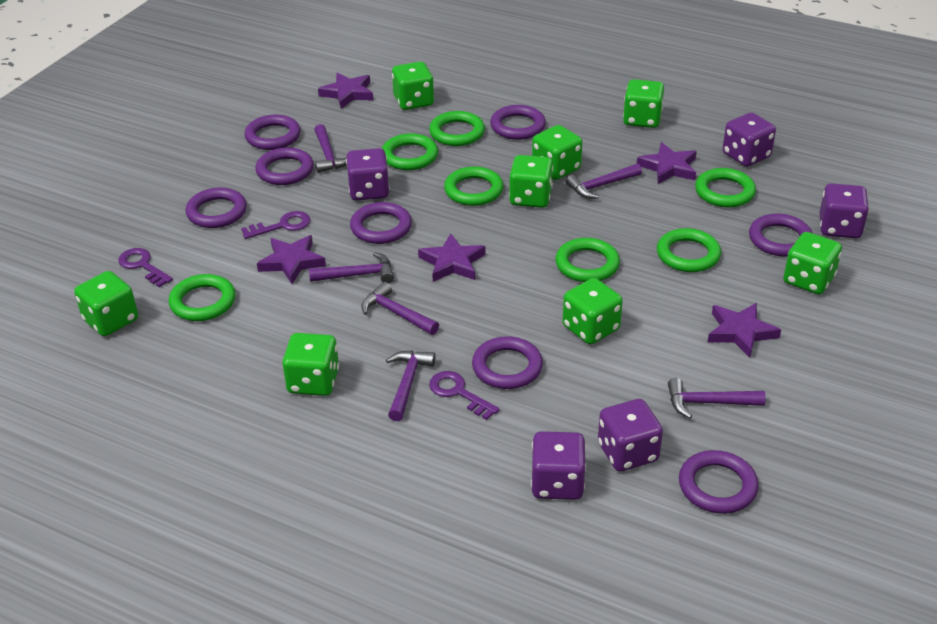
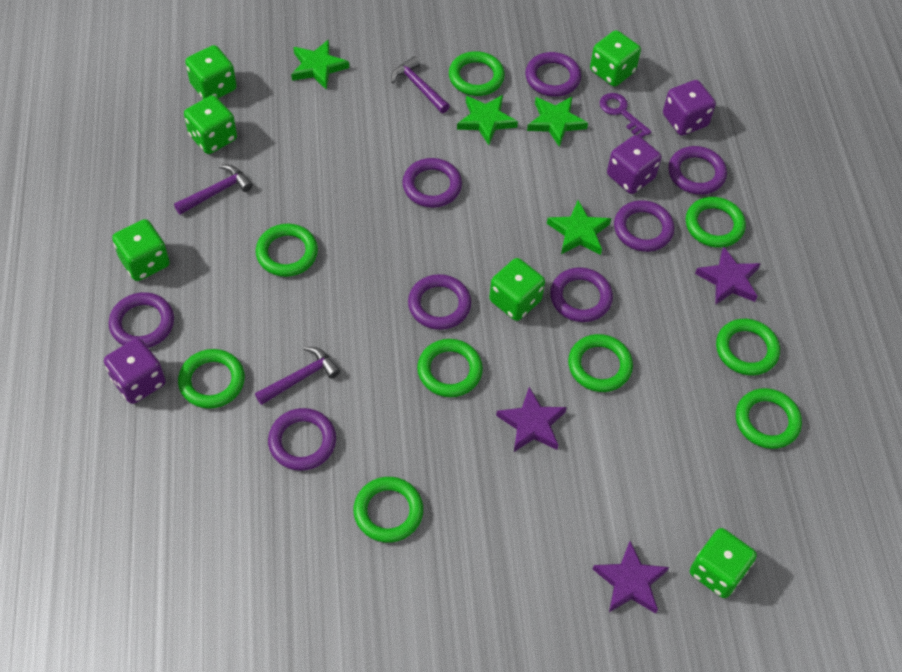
green dice: [74,271,138,336] [282,333,339,396] [392,62,434,110] [509,155,553,208] [532,125,582,180] [563,278,623,344] [623,79,664,128] [783,232,842,294] = 8 -> [112,219,170,281] [184,95,237,154] [185,45,237,99] [489,258,545,321] [590,30,641,87] [690,528,757,598] = 6
green ring: [169,274,236,321] [382,133,438,170] [429,111,485,146] [444,166,504,206] [555,238,620,282] [657,228,721,272] [695,168,756,207] = 7 -> [178,349,245,409] [256,224,318,277] [353,477,423,543] [417,339,483,397] [449,51,505,96] [568,334,633,392] [686,197,746,248] [716,319,780,376] [736,388,802,449] = 9
green star: none = 0 -> [291,39,349,90] [457,95,518,145] [527,97,588,147] [547,200,611,255] = 4
purple dice: [346,148,390,200] [531,431,586,500] [598,399,663,472] [723,112,776,167] [820,183,869,238] = 5 -> [104,338,166,404] [607,135,661,194] [663,80,716,136] = 3
purple hammer: [309,252,394,283] [314,124,347,173] [361,282,439,335] [386,350,435,421] [566,164,642,199] [668,378,766,419] = 6 -> [174,165,253,215] [255,347,340,405] [391,56,450,113] = 3
purple key: [118,248,173,287] [241,211,310,239] [429,371,500,420] = 3 -> [600,93,652,138] = 1
purple star: [257,235,326,284] [318,73,373,109] [418,233,486,282] [637,142,697,184] [707,303,781,358] = 5 -> [496,387,567,452] [593,541,669,614] [695,247,761,305] = 3

